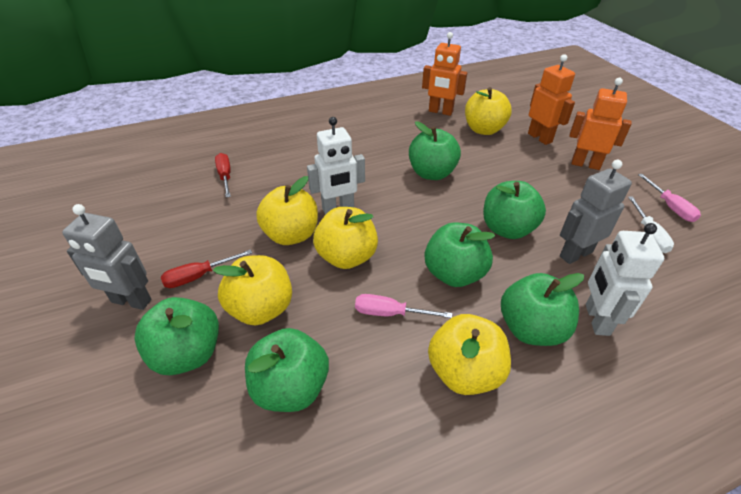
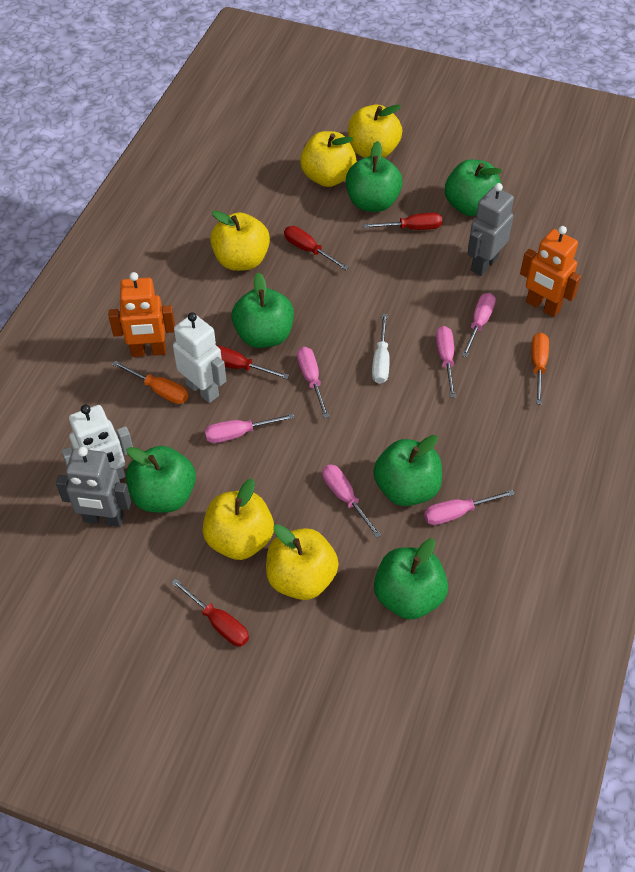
orange robot: [422,32,467,116] [528,54,575,145] [569,78,632,170] = 3 -> [109,272,175,357] [520,226,581,317] = 2
orange screwdriver: none = 0 -> [112,361,188,404] [531,333,549,405] = 2
pink screwdriver: [355,294,452,318] [638,174,701,222] = 2 -> [205,414,294,443] [297,347,330,418] [322,464,382,538] [424,490,515,525] [436,326,456,398] [462,293,496,357] = 6
red screwdriver: [161,249,252,288] [215,153,231,198] = 2 -> [171,578,249,646] [216,345,289,379] [284,226,349,270] [363,213,442,230] = 4

